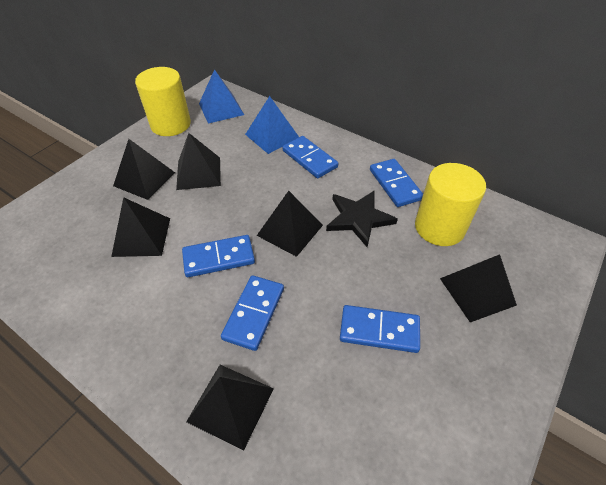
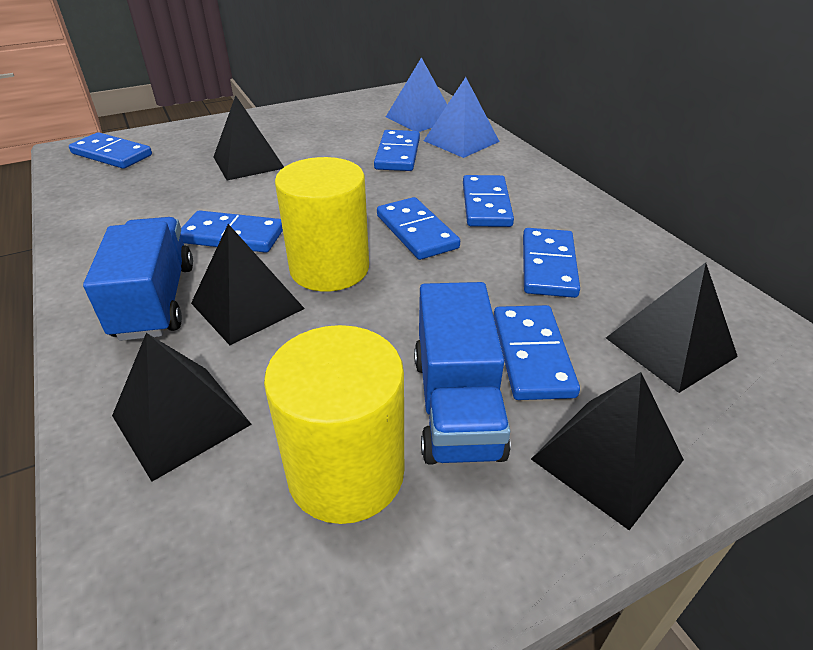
black pyramid: [111,197,170,257] [113,139,175,200] [176,133,221,190] [186,365,274,451] [257,191,323,257] [440,254,517,322] = 6 -> [112,333,252,482] [191,224,305,345] [214,95,284,181] [531,372,684,530] [606,262,738,393] = 5
black star: [326,191,398,247] = 1 -> none = 0
blue domino: [182,235,255,277] [221,275,284,351] [283,136,338,178] [340,305,420,353] [370,159,423,207] = 5 -> [69,132,152,169] [181,210,283,253] [374,130,420,171] [377,197,460,260] [463,175,514,227] [494,305,580,400] [523,228,580,298] = 7
blue truck: none = 0 -> [83,217,193,341] [414,282,511,465] = 2

